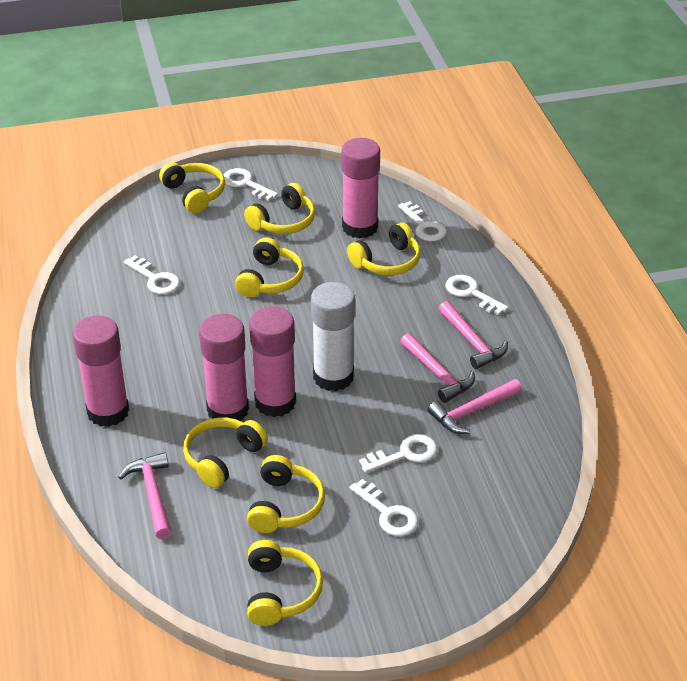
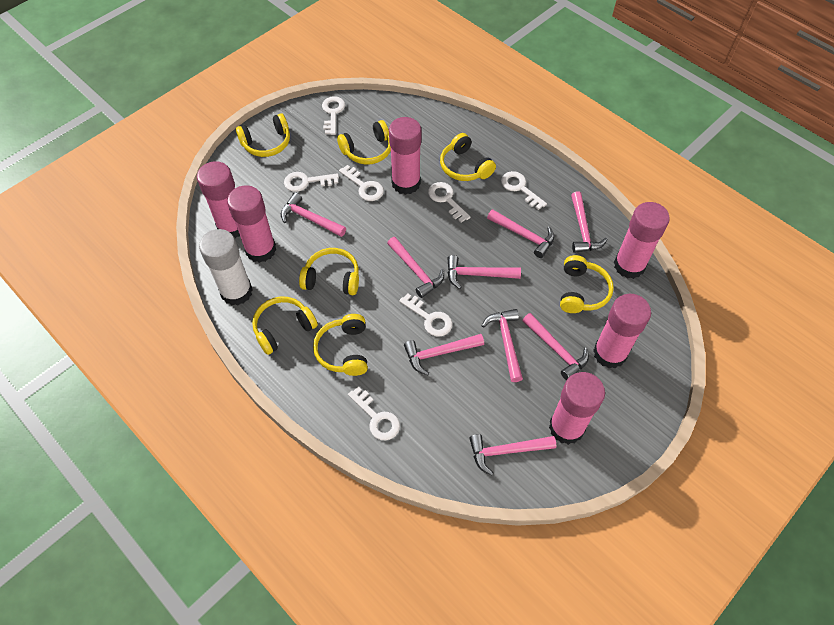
pink glue stick: [73,315,129,427] [199,314,249,421] [249,306,296,417] [342,138,380,239] = 4 -> [197,161,240,238] [227,185,276,263] [389,117,421,195] [549,372,605,445] [593,294,651,369] [614,202,670,279] = 6
pink hammer: [119,452,172,539] [400,333,475,403] [428,379,522,434] [438,301,508,369] = 4 -> [281,192,346,237] [387,237,444,298] [404,334,484,375] [447,255,521,289] [469,434,556,476] [482,309,523,382] [487,209,555,258] [522,313,589,380] [571,191,608,253] = 9
white key: [124,255,180,295] [224,168,278,201] [349,479,418,536] [359,434,437,473] [398,201,447,241] [445,275,509,315] = 6 -> [284,172,339,192] [322,96,345,135] [339,165,384,201] [348,387,400,440] [399,293,453,336] [428,182,471,223] [501,171,547,210] = 7

